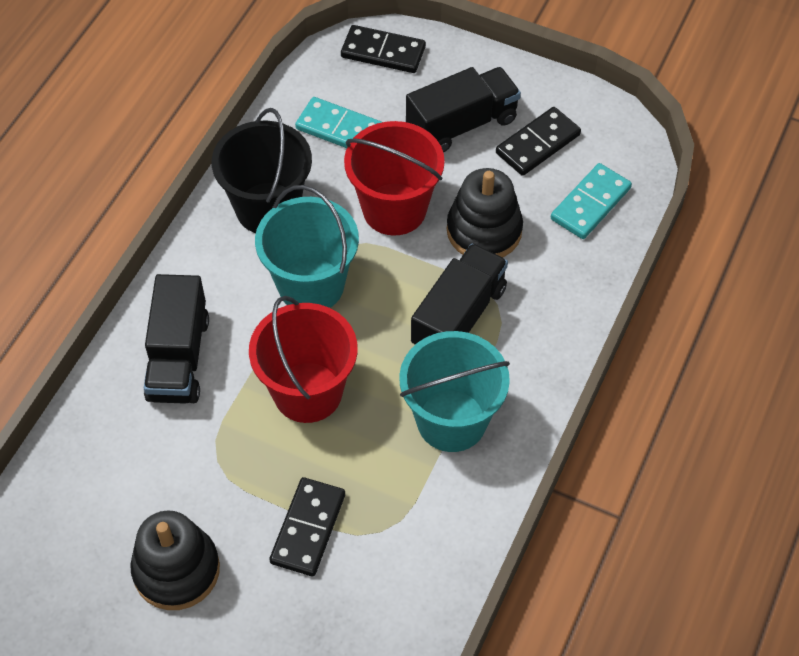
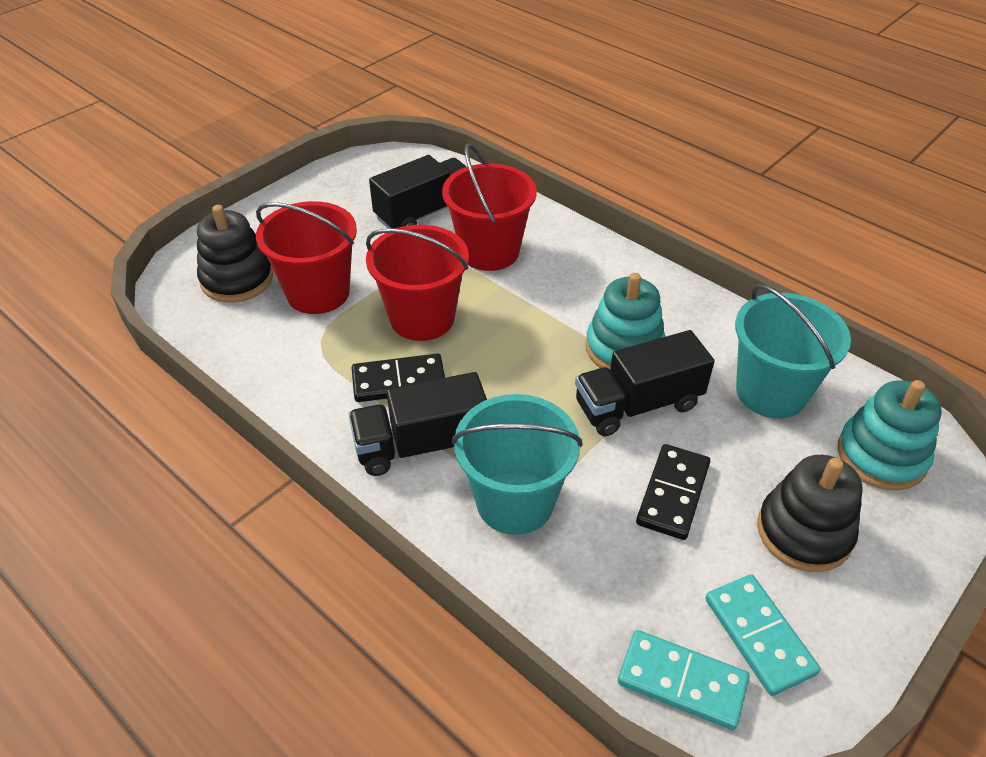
black bucket: [212,108,312,233] = 1 -> none = 0
black domino: [269,477,345,577] [341,25,426,73] [496,107,581,176] = 3 -> [352,354,445,402] [636,444,710,540] = 2
red bucket: [249,296,358,423] [344,121,445,236] = 2 -> [256,201,357,314] [366,225,469,341] [442,144,537,271] = 3
turquoise stacking toy: none = 0 -> [586,273,665,369] [838,380,942,490] = 2

